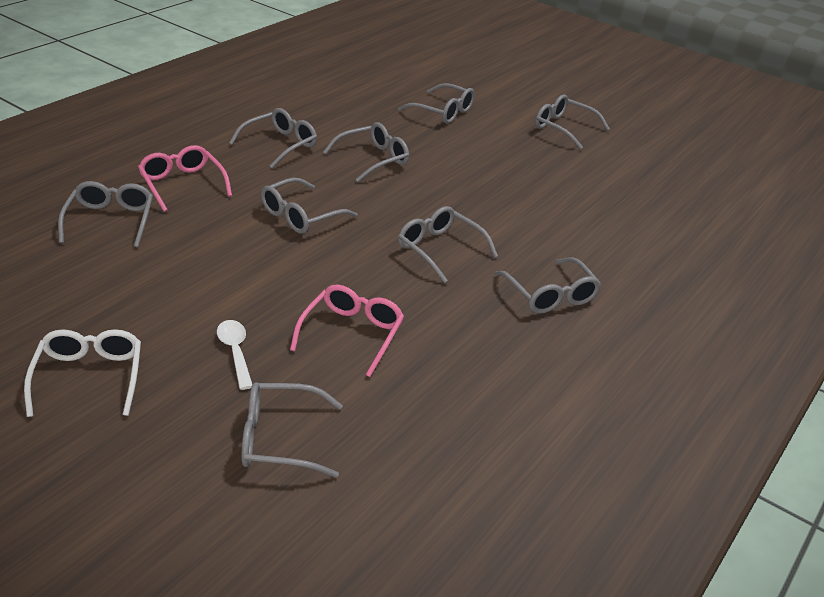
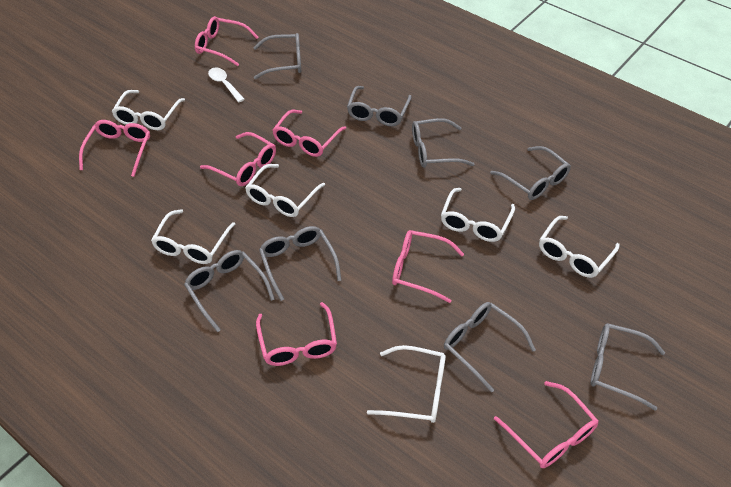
grey glasses: [58,181,153,248] [229,108,317,168] [242,382,343,478] [261,177,358,234] [323,122,409,182] [398,83,475,124] [398,206,498,283] [495,257,601,314] [535,94,610,149] = 9 -> [184,250,275,332] [253,33,301,79] [259,226,341,301] [347,86,412,126] [412,118,475,168] [444,302,536,393] [490,146,571,200] [591,323,665,411] = 8
pink glasses: [138,145,232,212] [290,284,404,377] = 2 -> [79,120,150,177] [195,16,259,66] [200,132,276,186] [256,302,337,366] [272,110,346,157] [392,230,464,303] [494,381,598,468] = 7
white glasses: [24,329,141,417] = 1 -> [112,90,185,130] [151,209,235,264] [245,164,325,217] [367,345,446,423] [441,188,515,242] [539,216,620,278] = 6

